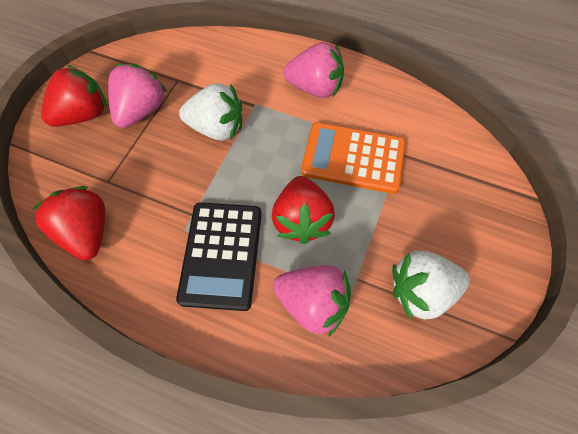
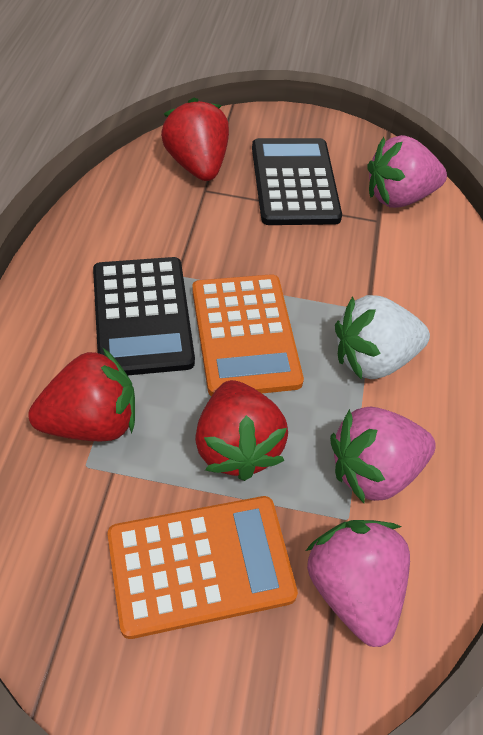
black calculator: [176,202,262,311] = 1 -> [93,257,195,376] [252,138,342,225] = 2
orange calculator: [301,122,406,194] = 1 -> [108,496,298,639] [192,274,304,396] = 2
white strawberry: [179,83,242,141] [392,251,470,320] = 2 -> [335,295,430,380] = 1

